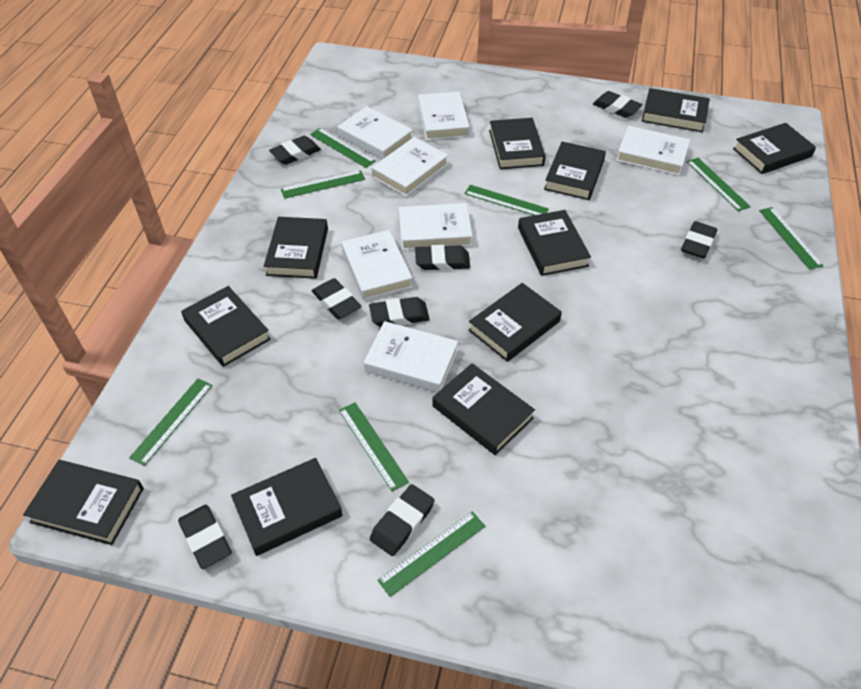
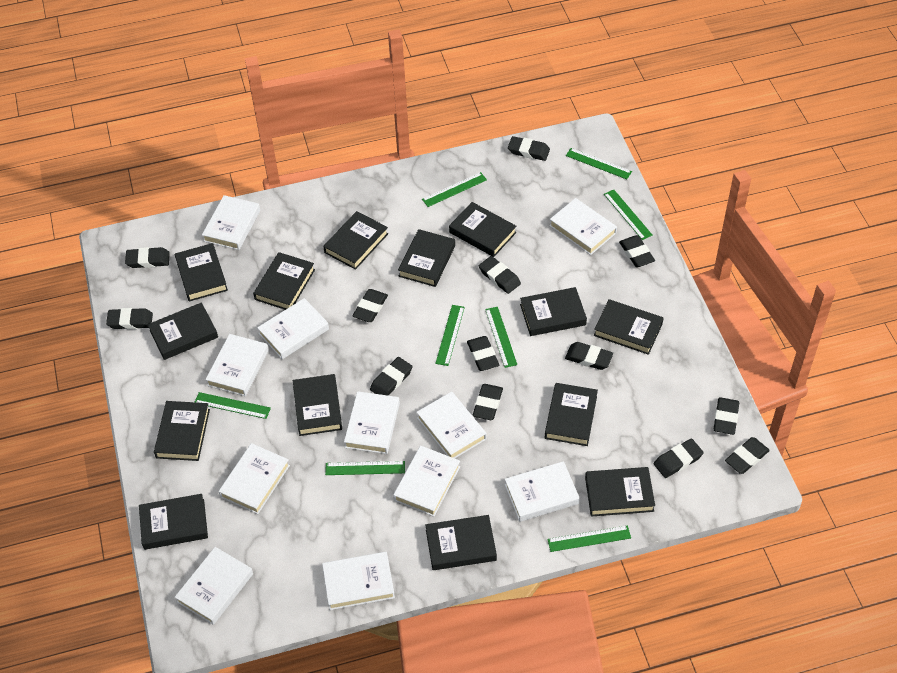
black book: [23,460,144,545] [181,286,271,367] [231,458,343,556] [264,217,328,279] [433,363,535,455] [468,283,562,362] [489,118,546,169] [518,210,591,276] [544,141,606,200] [642,88,710,132] [733,123,816,174] = 11 -> [139,494,208,550] [148,302,218,360] [154,401,210,461] [175,243,228,301] [253,252,315,310] [293,374,342,436] [323,211,388,270] [398,229,455,287] [426,515,497,570] [449,202,517,257] [520,287,587,336] [545,383,598,446] [585,467,655,517] [594,299,663,355] = 14
black eraser: [178,505,232,569] [269,136,321,165] [312,278,362,319] [369,297,430,327] [370,484,435,556] [415,245,470,271] [593,91,642,118] [681,221,717,259] = 8 -> [106,308,153,329] [125,247,170,268] [352,289,388,322] [370,357,413,396] [467,336,499,371] [473,384,503,420] [479,256,521,294] [508,136,550,161] [565,342,613,370] [619,235,655,267] [654,438,704,478] [714,397,739,435] [725,437,770,474] = 13
white book: [337,106,413,159] [341,230,413,301] [364,321,458,392] [371,137,448,197] [399,203,473,250] [418,91,470,141] [616,126,690,176] = 7 -> [175,547,253,625] [202,195,260,250] [205,334,269,396] [218,443,290,514] [257,298,329,359] [322,552,395,610] [344,391,400,454] [393,446,460,517] [417,392,487,458] [505,461,580,522] [549,198,617,255] = 11

